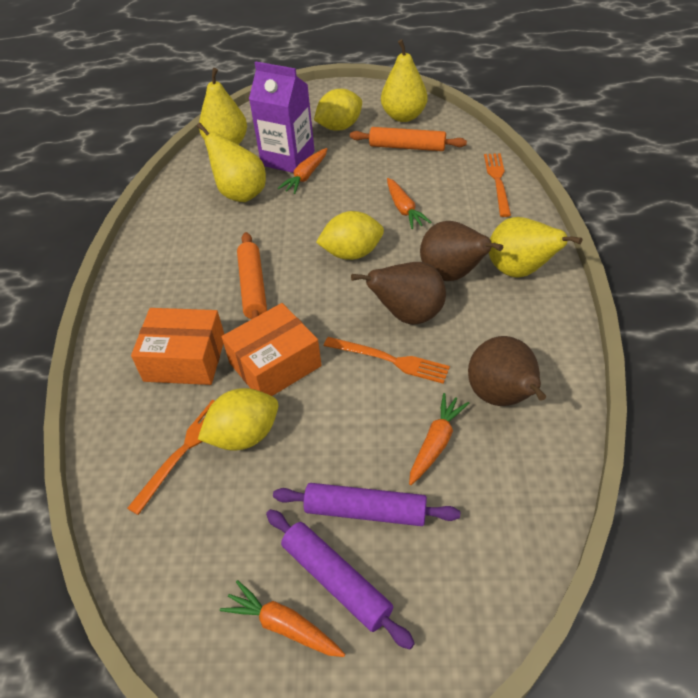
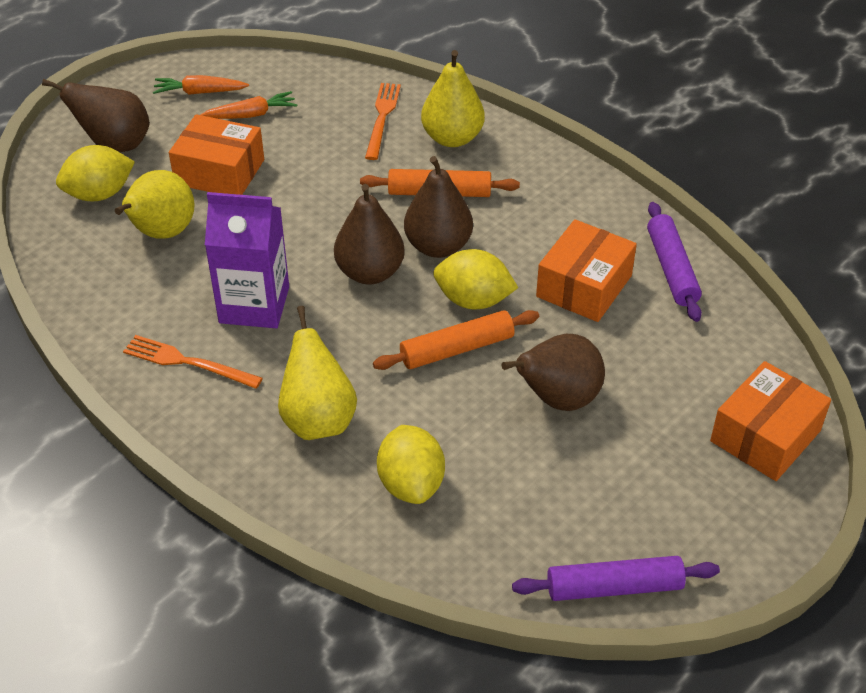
brown pear: [351,262,446,325] [420,221,503,281] [468,336,546,406] = 3 -> [42,79,150,152] [334,184,405,284] [404,156,473,258] [502,334,605,411] = 4
orange box: [131,308,224,385] [222,303,322,396] = 2 -> [169,114,264,195] [536,219,637,322] [710,361,831,481] = 3
orange carrot: [220,580,345,657] [278,148,327,194] [387,178,432,229] [409,393,469,485] = 4 -> [153,75,249,95] [200,91,297,119] = 2
orange fork: [127,400,214,515] [324,337,450,384] [484,153,511,217] = 3 -> [123,335,263,389] [365,83,401,160] = 2
yellow pear: [197,123,266,202] [199,68,247,145] [381,39,428,122] [489,217,582,278] = 4 -> [115,170,195,239] [278,306,357,440] [421,50,485,147] = 3

